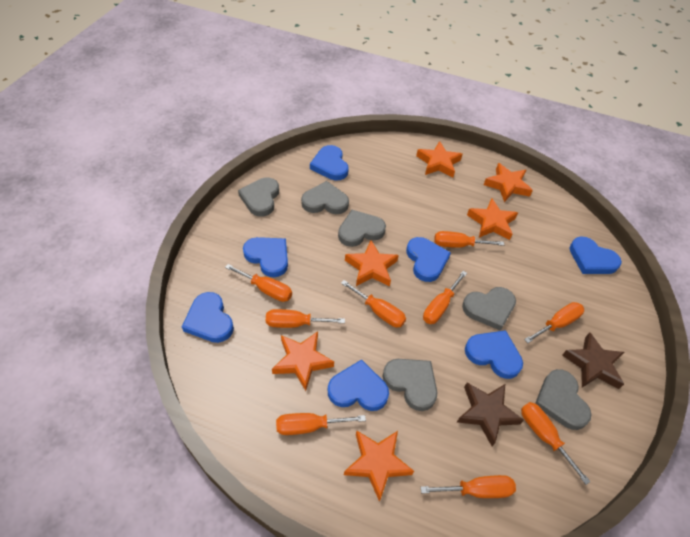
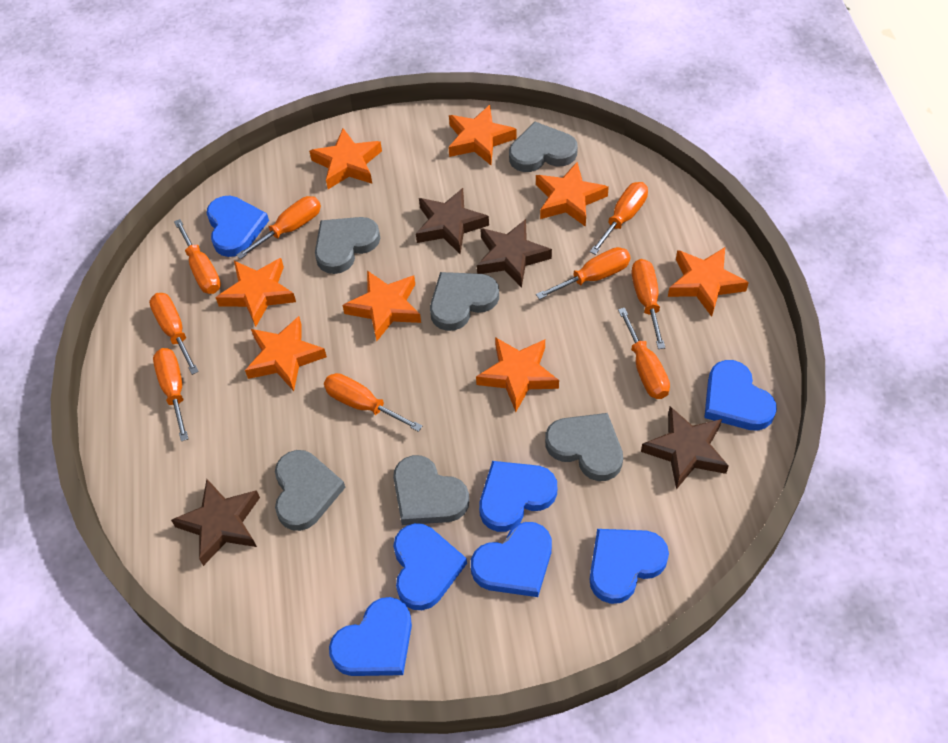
brown star: [457,383,524,446] [562,332,624,389] = 2 -> [171,479,260,566] [416,188,489,254] [477,219,552,288] [641,406,729,489] = 4
orange star: [272,332,334,391] [344,431,414,502] [345,240,399,287] [416,141,463,178] [467,198,518,240] [484,163,533,202] = 6 -> [215,258,296,327] [245,316,327,391] [309,128,382,189] [342,270,421,341] [448,105,517,165] [476,337,559,412] [536,162,609,227] [668,247,749,317] = 8

